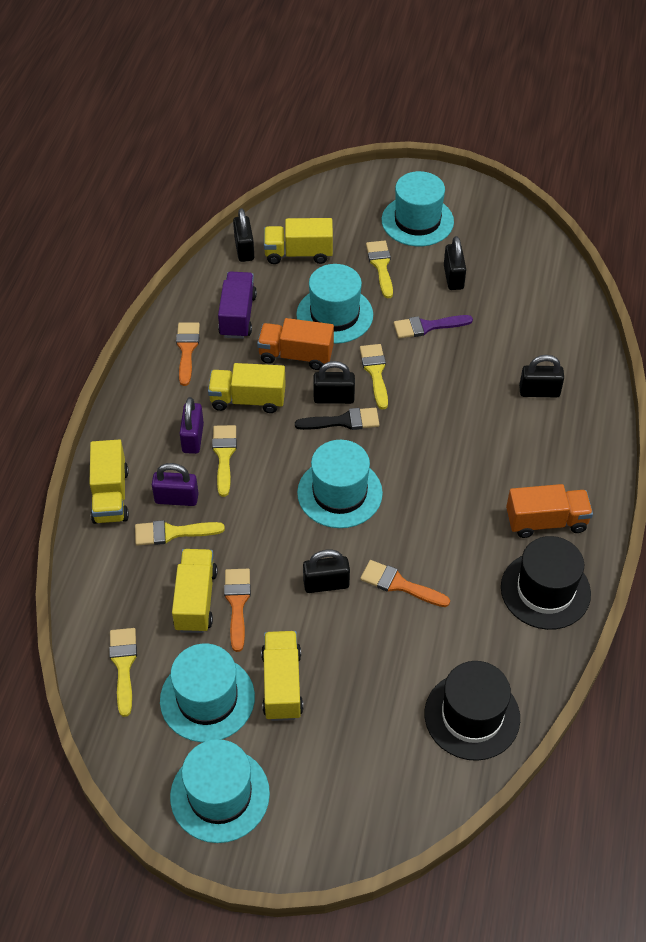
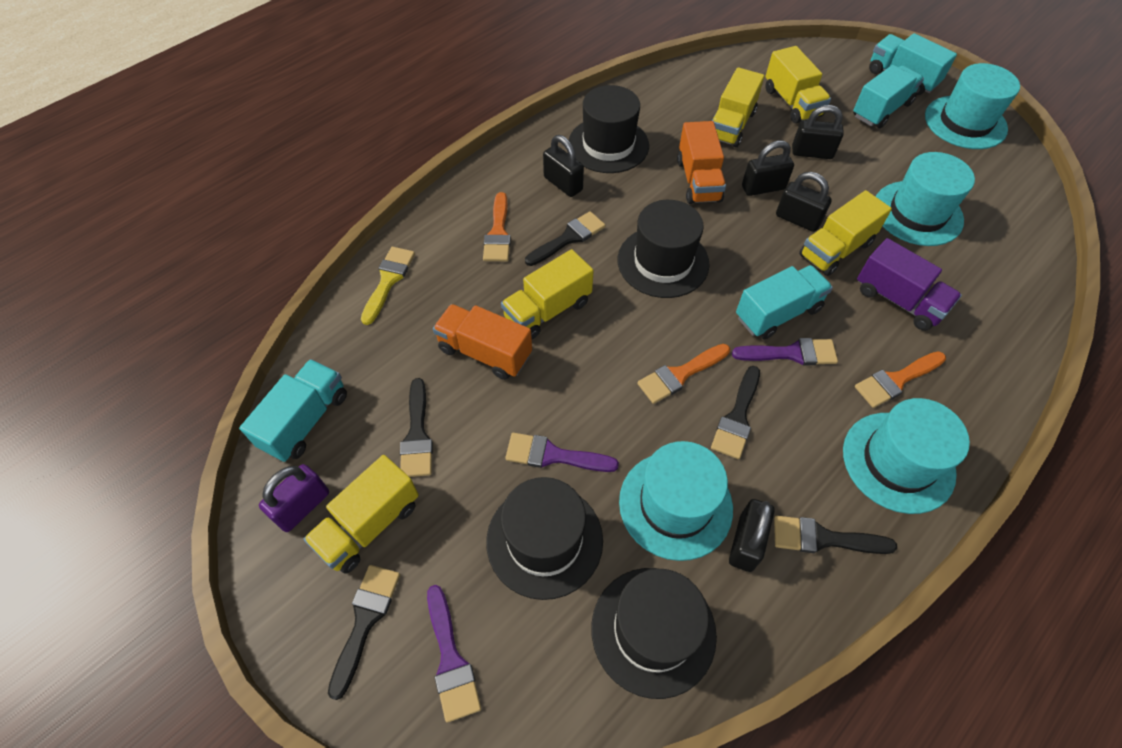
black brush: [295,408,379,430] = 1 -> [328,565,400,700] [400,378,433,477] [525,211,605,266] [711,366,760,459] [774,516,897,554] = 5
black hat: [425,661,520,761] [501,536,591,630] = 2 -> [486,477,603,600] [568,85,649,173] [591,568,717,699] [618,200,710,298] = 4
purple brush: [394,315,473,338] = 1 -> [427,585,481,722] [505,433,619,472] [732,338,838,365] = 3
purple padlock: [152,463,199,506] [179,397,204,454] = 2 -> [259,464,329,532] = 1
turquoise hat: [160,644,255,742] [170,739,270,843] [296,264,373,344] [297,440,383,528] [382,171,454,246] = 5 -> [619,441,733,561] [843,398,970,514] [876,152,975,246] [925,63,1020,149] = 4
turquoise truck: none = 0 -> [239,359,347,462] [736,265,833,339] [853,65,924,128] [869,33,957,95] = 4
yellow brush: [109,628,137,717] [135,520,225,546] [212,425,237,497] [360,344,388,409] [366,241,393,299] = 5 -> [361,247,415,325] = 1

